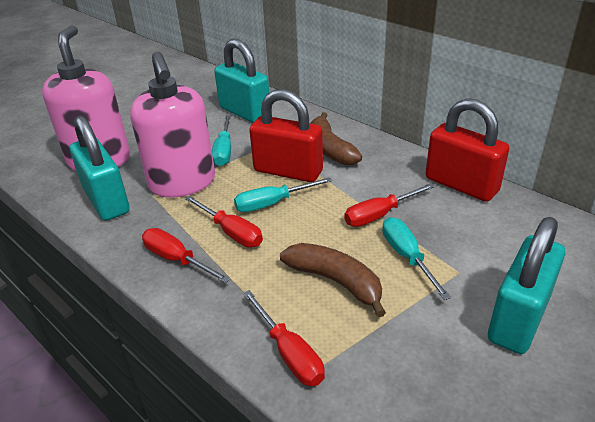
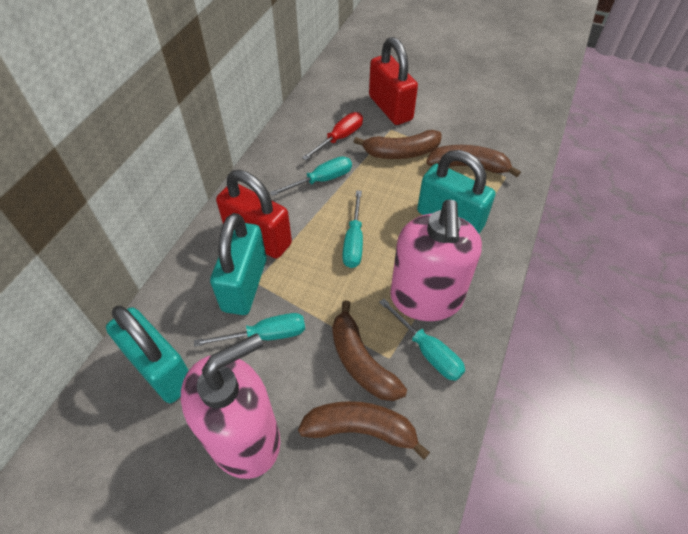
brown banana: [280,243,386,317] [310,112,362,165] = 2 -> [298,401,430,460] [332,300,407,401] [354,130,442,159] [426,145,521,177] = 4
red screwdriver: [142,228,230,283] [185,196,263,247] [243,290,325,386] [344,183,435,227] = 4 -> [302,112,363,160] = 1
turquoise screwdriver: [212,115,231,166] [234,177,332,212] [382,217,451,300] = 3 -> [194,313,305,347] [270,156,352,196] [343,190,363,268] [379,299,465,381] = 4

